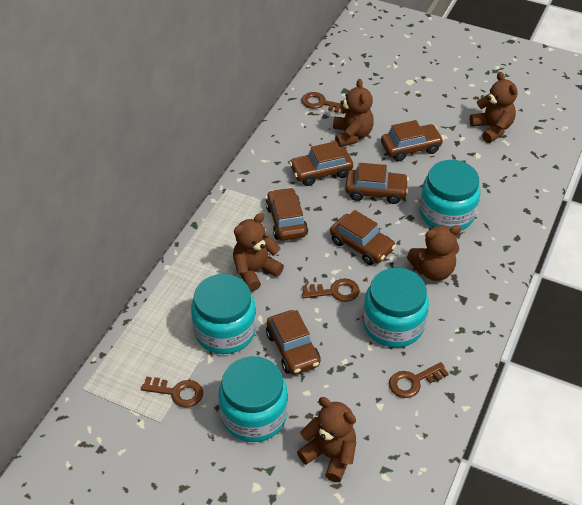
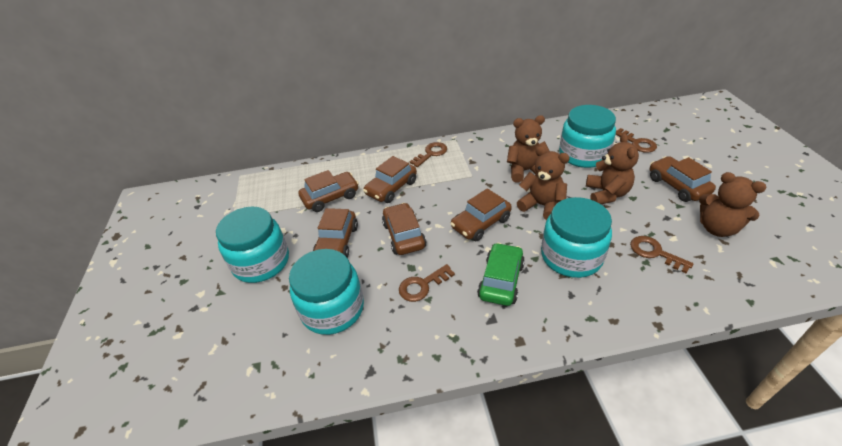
brown teddy bear: [233,213,284,291] [297,397,356,482] [333,79,374,147] [407,225,461,281] [470,72,518,143] = 5 -> [507,115,549,183] [517,146,570,220] [586,133,639,204] [699,172,766,237] = 4
green car: none = 0 -> [477,243,525,306] = 1

